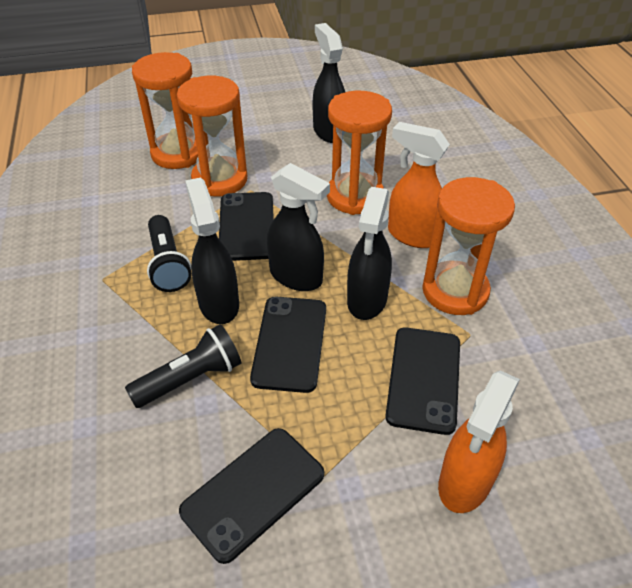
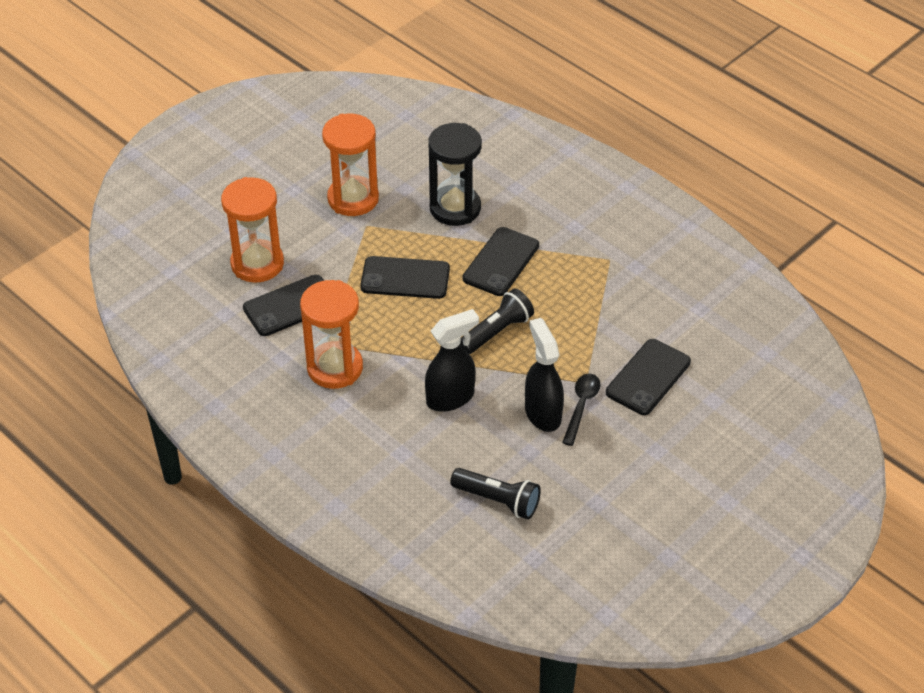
black hourglass: none = 0 -> [428,123,482,226] = 1
black spoon: none = 0 -> [562,373,601,446] = 1
black spray bottle: [185,178,239,324] [267,163,330,291] [313,23,345,143] [347,187,392,320] = 4 -> [425,309,479,412] [525,318,564,432] = 2
orange hourglass: [132,52,198,169] [177,76,247,196] [327,91,392,215] [423,177,515,315] = 4 -> [221,177,284,283] [300,280,363,389] [322,113,379,216] = 3
orange spray bottle: [388,122,450,248] [438,370,520,513] = 2 -> none = 0

